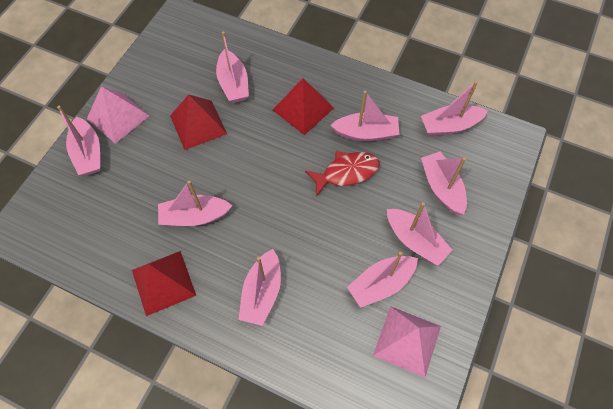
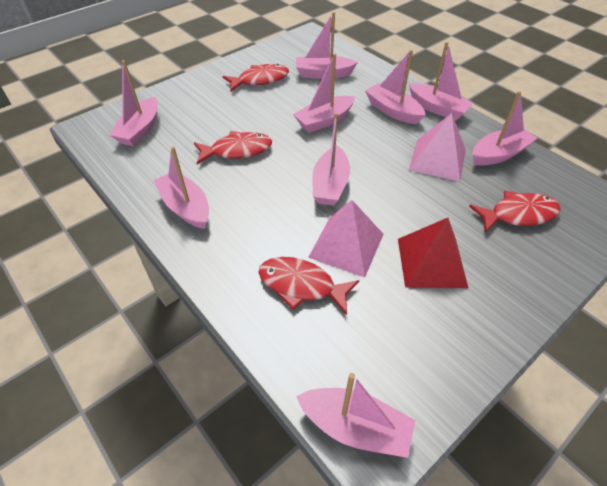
red fish: [305,151,380,197] = 1 -> [194,131,272,164] [222,64,289,92] [258,257,359,315] [469,191,561,233] = 4
red pyramid: [132,251,196,316] [170,94,227,150] [273,78,334,135] = 3 -> [398,218,468,288] = 1

